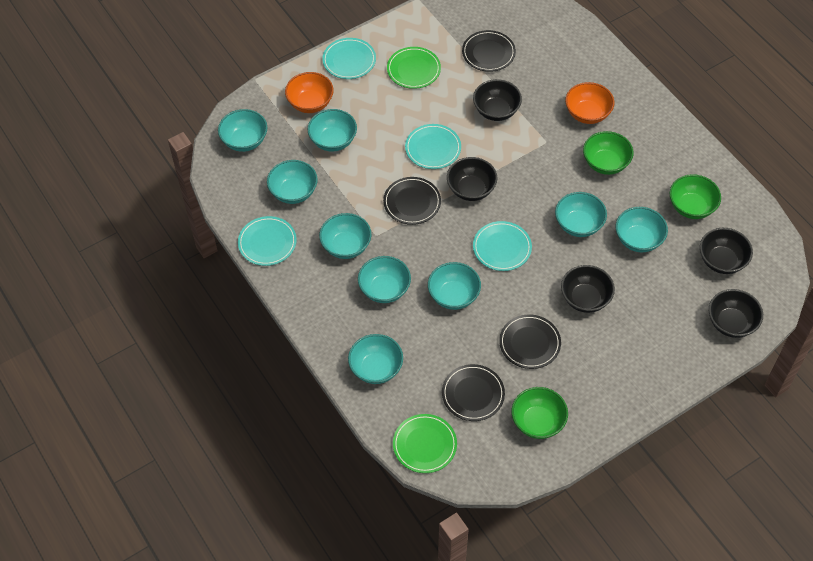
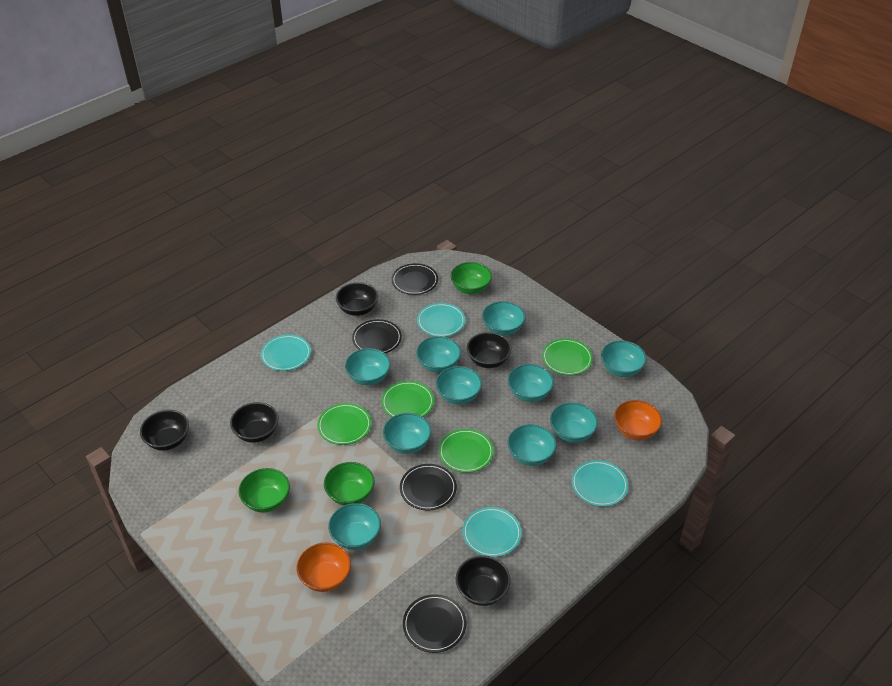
green plate: [387,47,441,89] [393,414,457,473] = 2 -> [317,403,371,445] [381,381,434,417] [439,429,494,473] [542,339,593,375] = 4
turquoise bowl: [218,109,267,152] [267,160,318,204] [307,109,357,152] [319,213,371,259] [348,334,403,384] [358,256,411,303] [428,262,481,310] [555,192,607,237] [616,207,668,253] = 9 -> [328,503,381,550] [345,348,391,385] [383,413,431,454] [416,336,461,373] [436,366,482,404] [482,301,525,336] [508,364,554,402] [508,424,557,466] [550,402,598,443] [601,340,647,377] = 10

